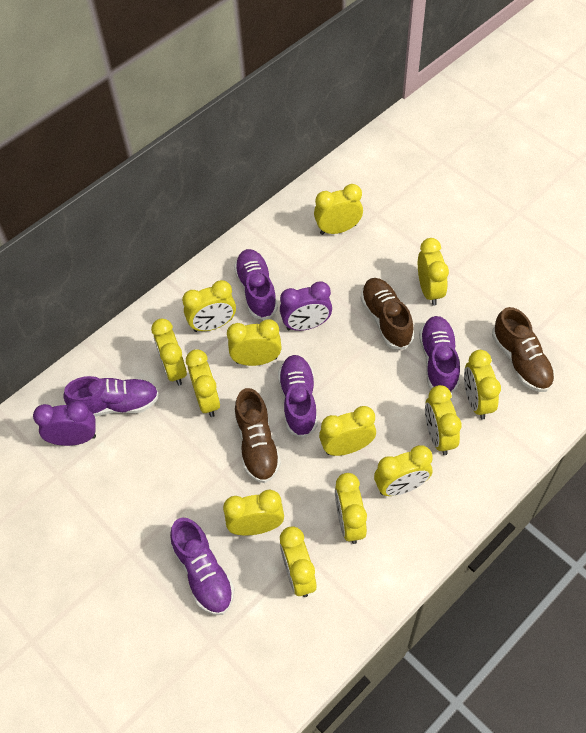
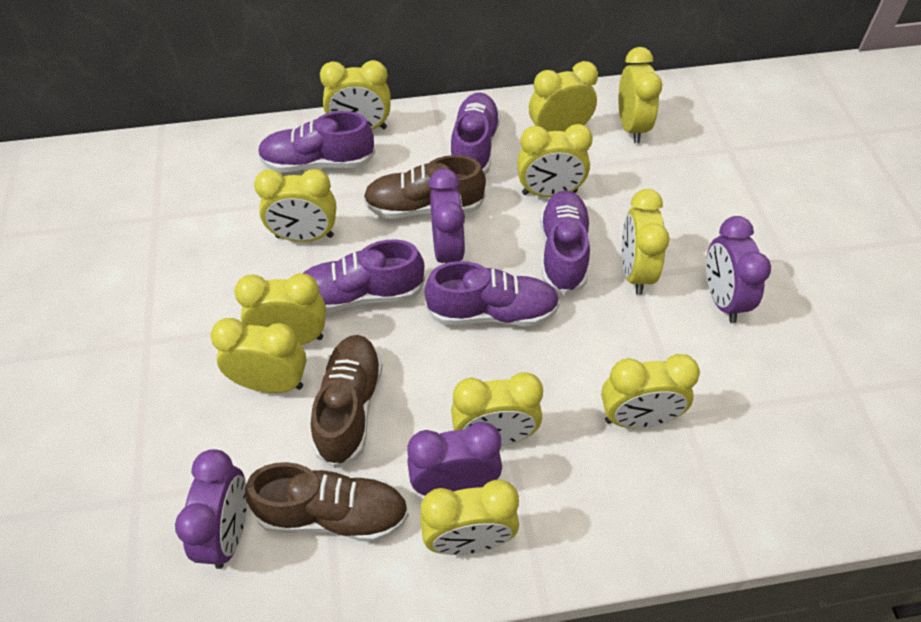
purple clock: [33,401,96,446] [280,281,332,331] = 2 -> [175,449,247,569] [407,422,502,496] [429,169,465,263] [706,216,771,323] = 4
yellow clock: [151,319,187,386] [182,280,236,332] [186,349,220,417] [223,490,284,535] [227,319,282,366] [280,526,317,597] [314,184,363,235] [319,406,376,456] [335,473,367,544] [374,445,433,496] [418,238,449,306] [425,385,461,455] [464,350,501,420] = 13 -> [210,318,307,393] [234,273,326,345] [254,169,336,242] [320,60,391,130] [420,479,519,555] [451,372,543,446] [517,124,593,197] [529,61,598,132] [601,354,700,428] [618,47,662,143] [622,189,670,295] = 11

